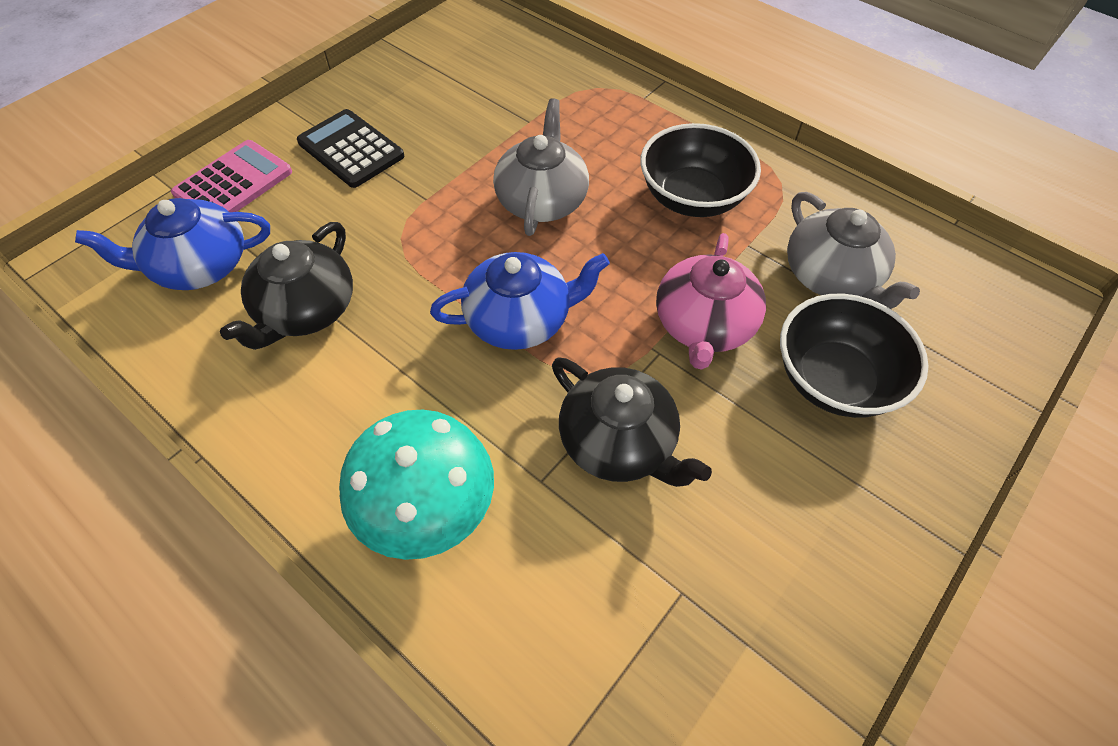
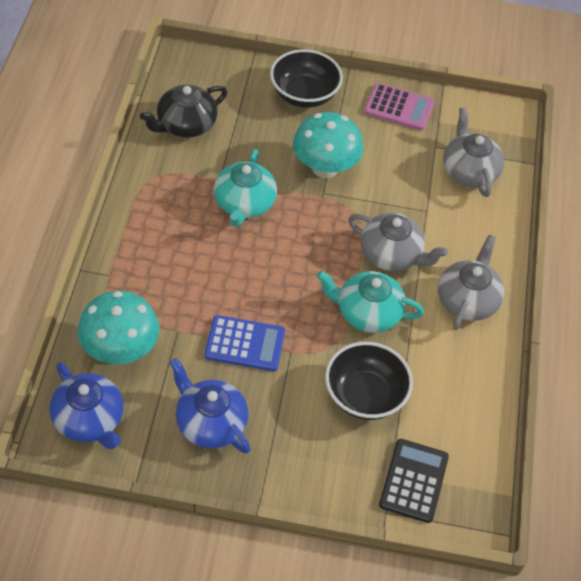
black teapot: [220,222,353,350] [552,358,712,487] = 2 -> [140,85,227,138] = 1
blue calculator: none = 0 -> [205,315,285,371] = 1
grey teapot: [493,98,589,236] [787,192,920,309] = 2 -> [348,213,448,271] [438,235,504,330] [443,107,504,197] = 3
pink teapot: [656,233,766,370] = 1 -> none = 0
turquoise mushroom: [339,409,494,560] = 1 -> [77,291,159,364] [293,112,364,178] = 2
turquoise teapot: none = 0 -> [214,149,277,227] [317,271,424,333] = 2

